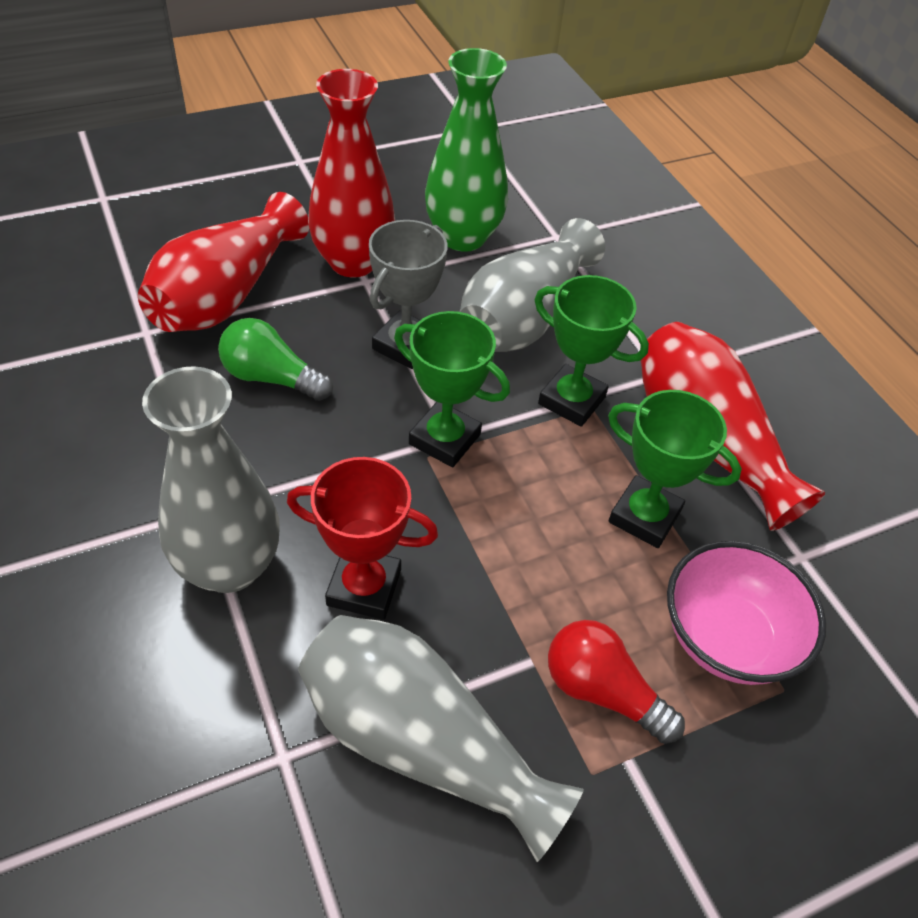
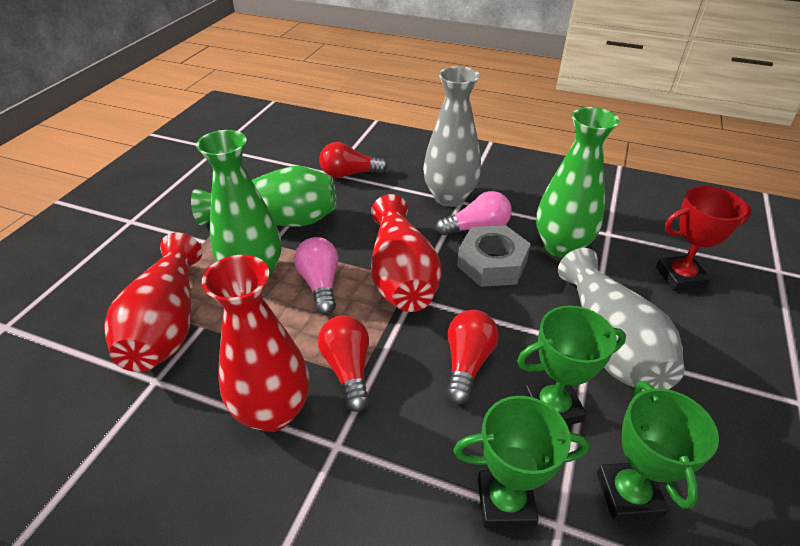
green light bulb: [218,318,333,401] = 1 -> none = 0
green vase: [425,48,508,252] = 1 -> [191,166,337,227] [196,130,281,279] [536,107,619,258] = 3
grey nut: none = 0 -> [457,225,531,287] = 1
grey trophy: [369,220,448,369] = 1 -> none = 0
grey vase: [142,366,279,593] [298,615,584,862] [460,218,605,352] = 3 -> [423,66,481,207] [558,248,685,391] = 2
pink bowl: [667,541,826,685] = 1 -> none = 0
pink light bulb: none = 0 -> [294,237,339,315] [436,191,512,236] = 2
red light bulb: [548,620,685,744] = 1 -> [318,315,369,412] [319,142,388,178] [446,310,499,404] = 3

